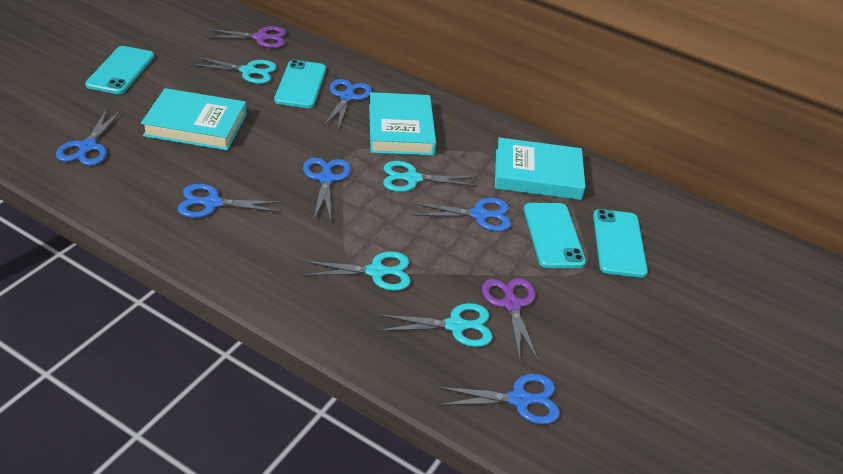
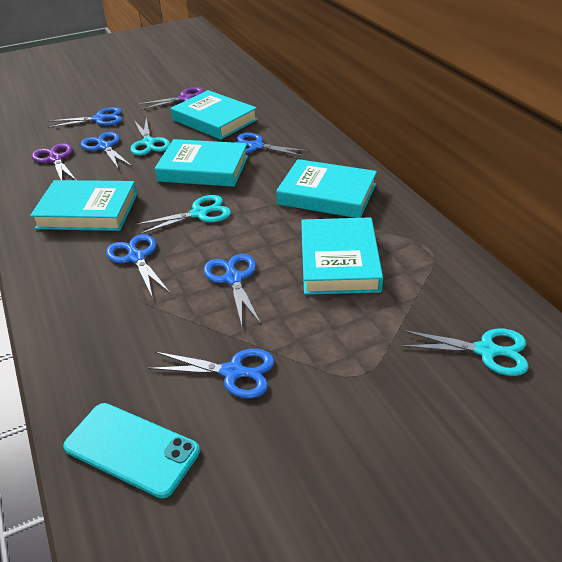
turquoise book: [141,88,247,150] [369,92,436,156] [495,137,585,200] = 3 -> [30,180,137,231] [155,139,248,187] [171,90,258,140] [276,159,377,218] [301,217,383,295] = 5
turquoise phone: [85,46,154,94] [274,60,326,108] [524,203,586,268] [593,209,648,278] = 4 -> [63,403,200,498] = 1
turquoise scissors: [190,56,277,84] [302,251,411,291] [379,303,493,347] [383,161,478,192] = 4 -> [131,118,170,156] [135,195,231,235] [400,329,529,376] = 3

